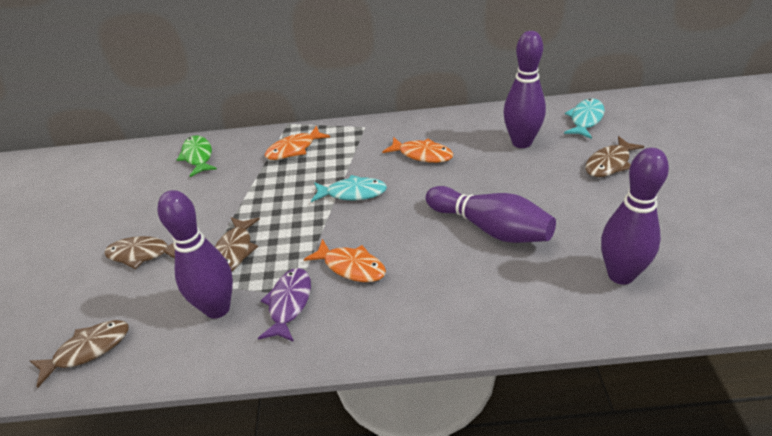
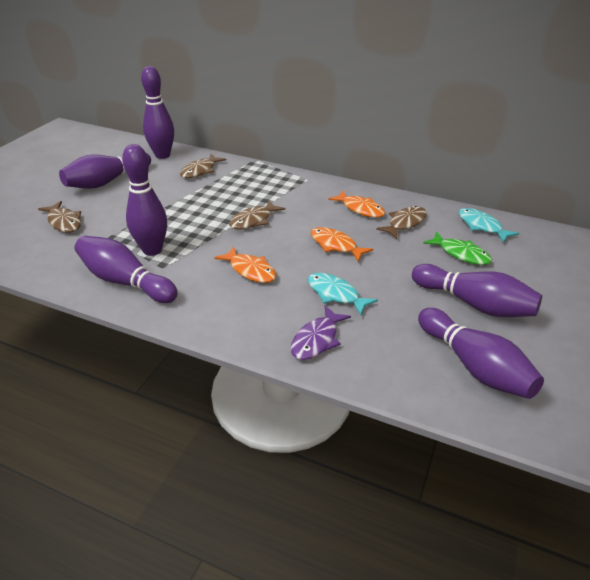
purple bowling pin: [157,190,233,319] [426,186,556,243] [503,31,546,148] [601,148,669,285] = 4 -> [59,153,151,189] [75,236,178,303] [122,144,167,256] [141,66,174,159] [412,264,542,317] [418,308,544,399] = 6

